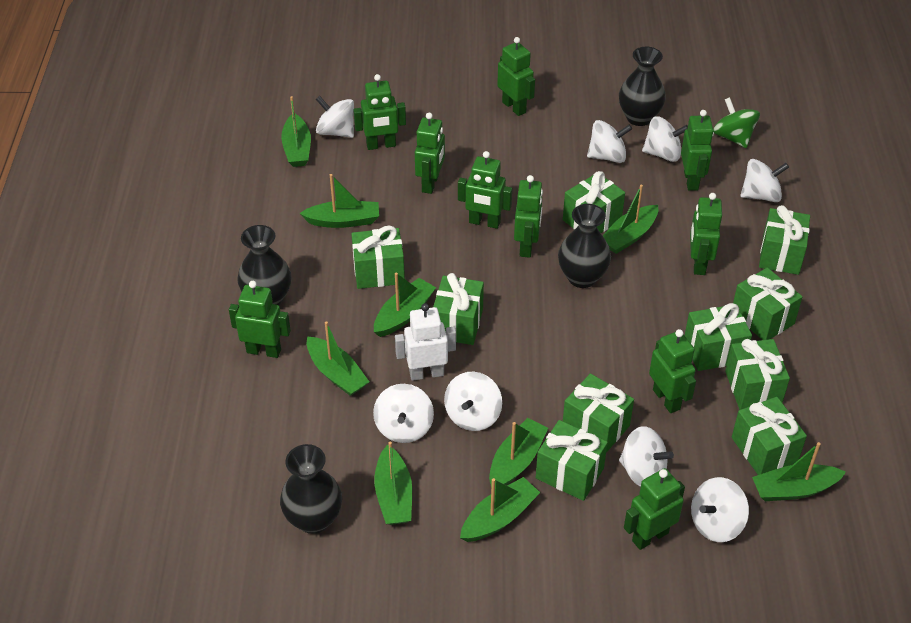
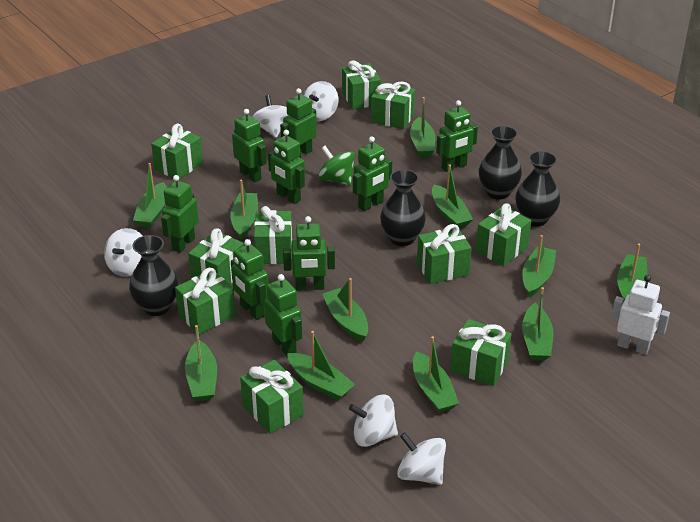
green boat: [281,96,311,167] [300,174,379,228] [307,321,369,396] [374,273,436,337] [374,442,412,525] [460,477,540,542] [489,418,548,485] [603,185,658,254] [752,442,846,501] = 9 -> [133,163,167,228] [185,325,217,401] [230,180,258,240] [287,331,356,400] [322,278,368,342] [410,97,435,157] [413,336,459,413] [432,164,473,228] [522,235,556,297] [522,287,553,361] [617,244,648,302] = 11
green robot: [229,281,291,358] [354,74,406,150] [415,112,445,194] [458,151,512,229] [497,37,535,116] [514,175,543,258] [624,468,685,550] [649,329,696,413] [681,110,714,191] [690,193,722,275] = 10 -> [161,175,199,253] [231,239,269,320] [232,109,267,182] [264,274,302,357] [268,130,305,204] [280,88,316,158] [283,216,335,291] [353,137,392,211] [436,100,478,172] = 9
white spinning top: [316,96,354,138] [373,384,434,443] [444,372,502,431] [587,120,632,163] [619,426,674,487] [642,116,688,162] [691,477,749,542] [741,159,789,202] = 8 -> [104,228,142,277] [252,95,288,138] [303,81,339,121] [349,395,398,447] [397,432,446,485] = 5

